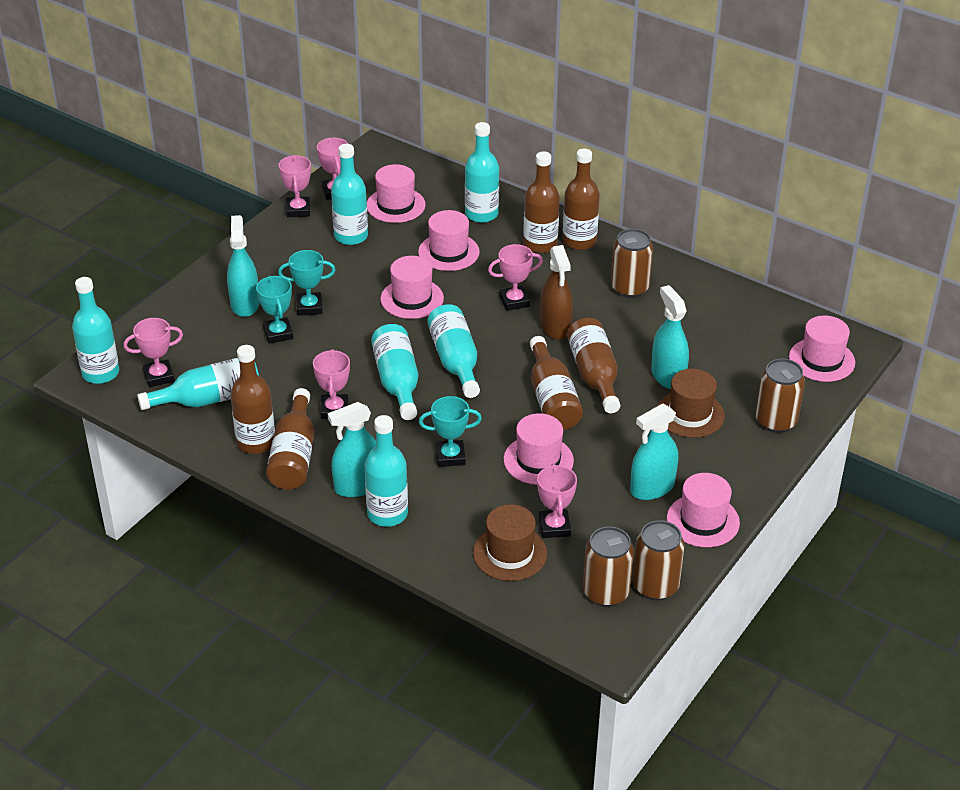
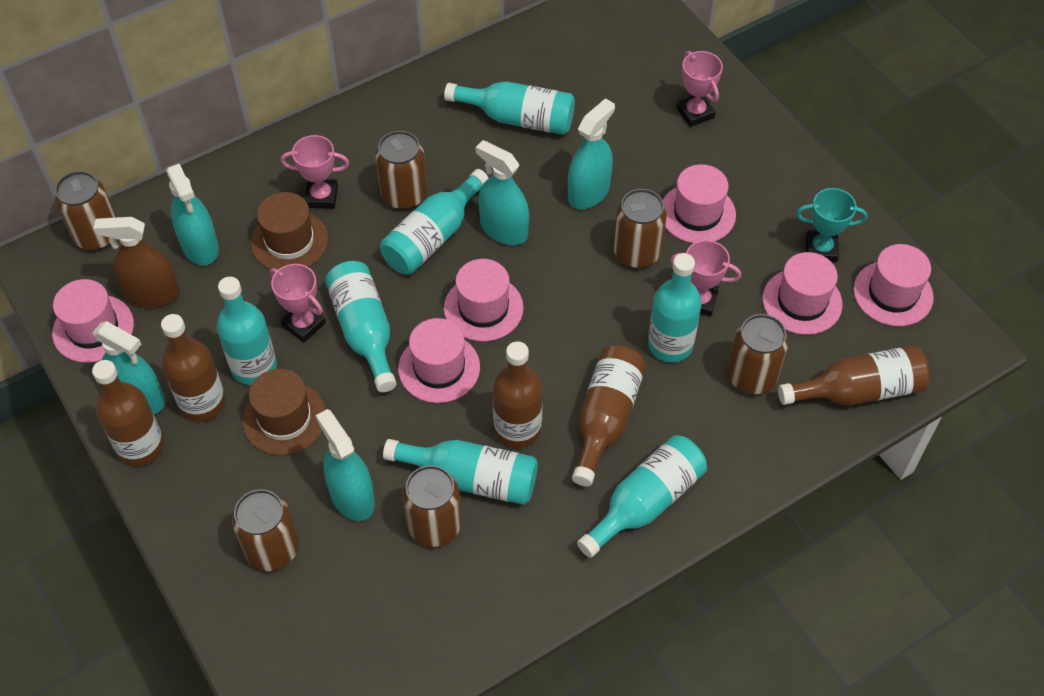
brown bottle: [230,345,275,454] [266,388,315,490] [523,151,560,253] [530,336,583,430] [563,148,600,250] [567,318,620,413] = 6 -> [92,360,164,466] [161,314,226,422] [493,341,543,448] [572,345,646,487] [778,345,930,406] = 5
brown can: [583,527,634,607] [611,229,653,298] [633,520,685,600] [756,359,805,433] = 4 -> [55,171,116,251] [232,489,299,571] [375,131,427,210] [402,465,462,547] [613,189,667,269] [727,314,788,394] = 6
pink trophy: [123,318,183,387] [279,155,311,217] [313,349,350,419] [317,138,348,200] [488,244,543,311] [537,463,577,538] = 6 -> [270,264,326,343] [281,135,349,209] [670,240,741,317] [676,51,723,127] = 4
turquoise spray bottle: [227,215,260,317] [328,402,376,497] [630,404,678,500] [651,285,689,389] = 4 -> [93,321,165,414] [166,164,219,266] [316,409,375,521] [476,140,529,245] [568,98,615,209] = 5
turquoise trophy: [256,276,293,344] [278,250,336,316] [419,396,482,467] = 3 -> [796,188,868,262] = 1

